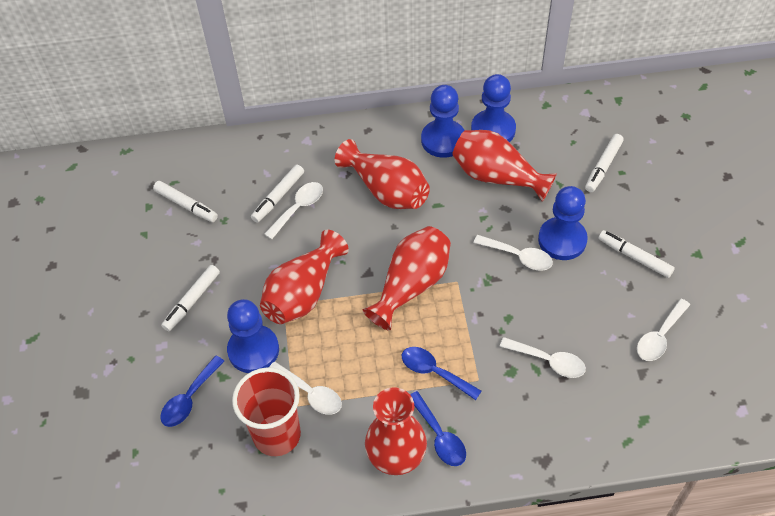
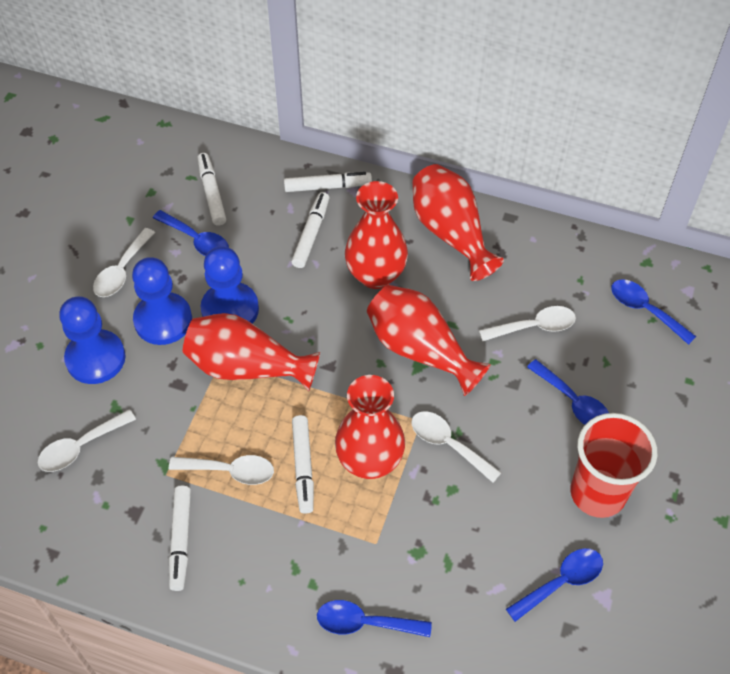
blue pawn: [227,299,279,373] [421,85,464,158] [471,74,516,142] [538,186,588,260] = 4 -> [59,296,125,384] [132,257,192,345] [201,246,259,324] = 3
blue spoon: [160,356,224,427] [402,347,481,400] [410,391,466,466] = 3 -> [153,210,229,256] [317,600,432,637] [506,548,603,622] [527,359,609,425] [611,279,696,345] = 5

